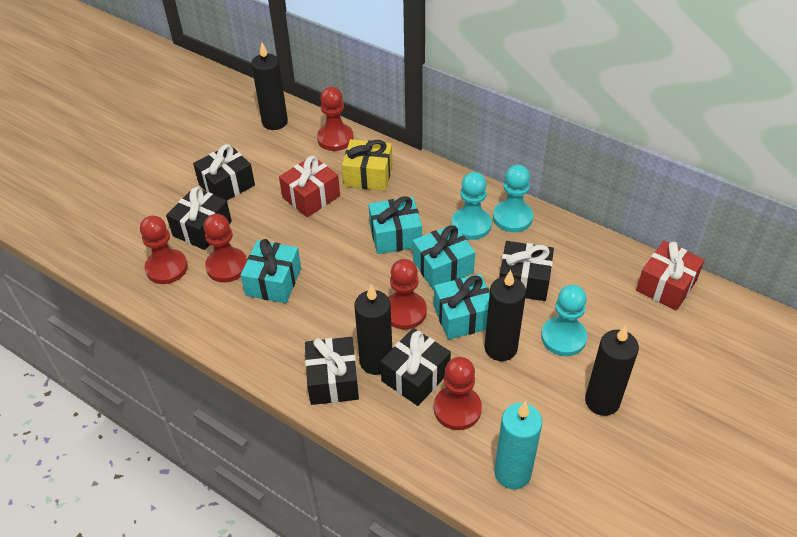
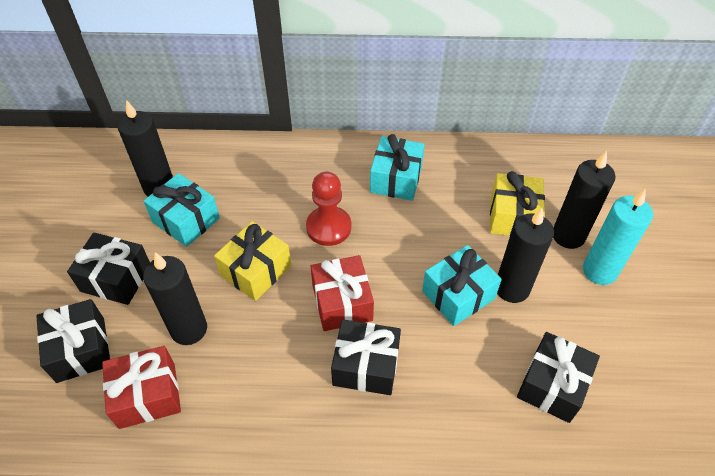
black gift: [166,187,232,250] [193,144,255,200] [305,337,359,405] [380,328,451,406] [499,241,554,301] = 5 -> [36,299,110,383] [67,233,150,305] [331,319,401,395] [517,332,600,423] = 4
red pawn: [140,215,188,284] [203,214,247,283] [317,87,354,151] [388,259,427,329] [434,357,482,430] = 5 -> [306,172,351,246] = 1
turquoise gift: [240,239,301,303] [369,196,422,254] [413,224,475,289] [434,274,490,340] = 4 -> [144,173,220,247] [370,134,425,201] [422,245,502,326] = 3
turquoise pawn: [451,172,492,240] [493,165,533,232] [541,285,587,356] = 3 -> none = 0
yellow gift: [342,139,393,191] = 1 -> [214,221,291,301] [490,171,545,236] = 2

